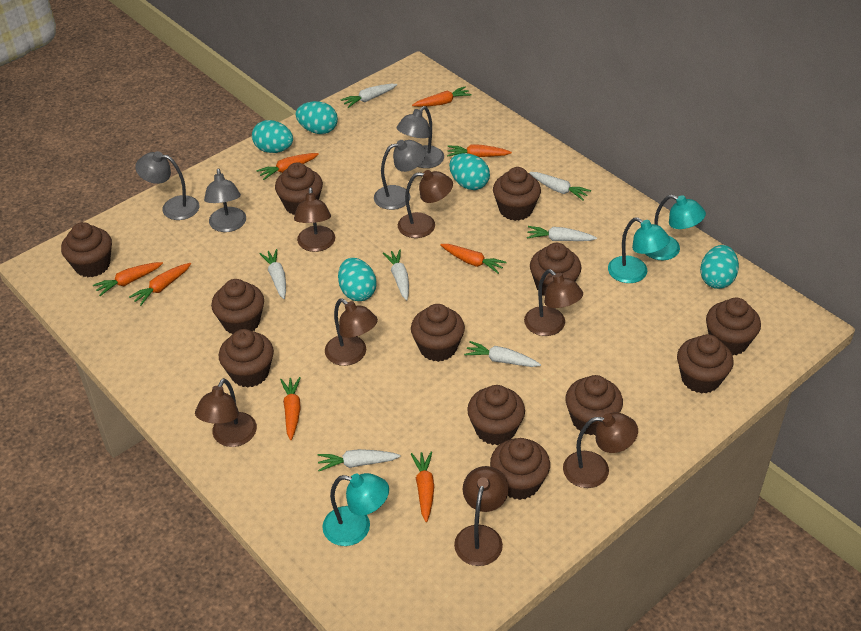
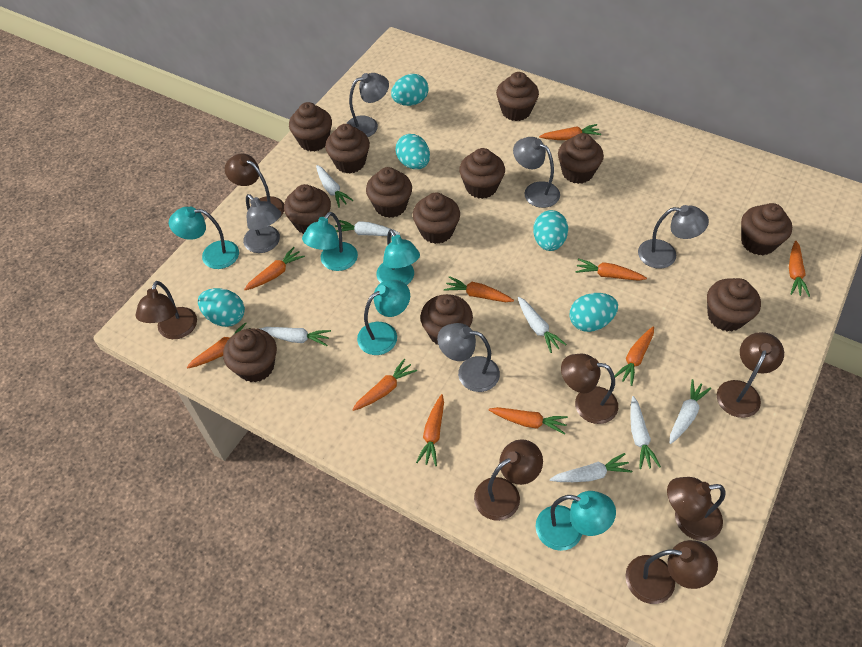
grey lamp: [135,151,200,220] [204,168,246,232] [374,140,426,210] [397,106,444,168] = 4 -> [243,194,281,253] [346,73,389,137] [437,323,500,392] [513,137,560,208] [638,205,709,269] = 5
orange carrot: [93,262,163,296] [129,263,191,306] [256,153,319,180] [280,377,301,440] [411,452,434,522] [412,86,472,107] [440,244,507,274] [447,145,512,157] = 8 -> [187,322,249,368] [244,247,305,290] [352,359,417,411] [416,394,444,466] [444,276,514,302] [489,407,568,435] [539,124,601,140] [575,259,647,281] [615,327,654,386] [789,241,810,297] = 10
turquoise lamp: [322,473,389,546] [608,217,670,283] [646,195,706,260] = 3 -> [169,207,239,269] [302,212,358,271] [357,280,410,355] [376,229,420,285] [535,491,616,551] = 5

